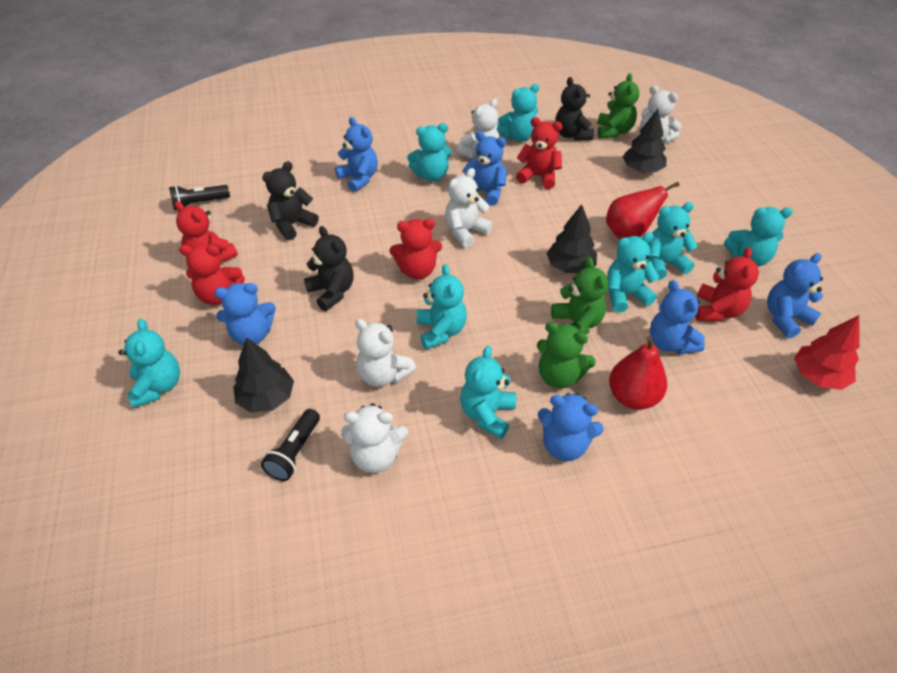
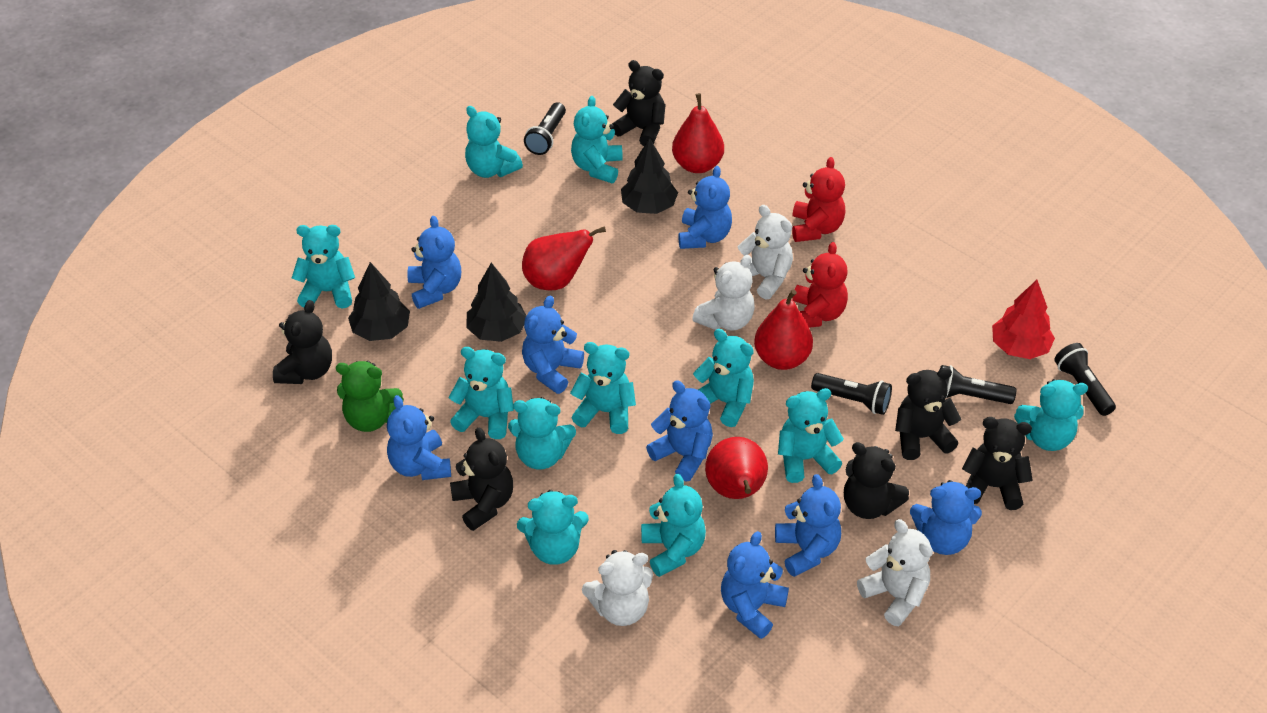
black flashlight: [169,185,230,210] [261,409,320,481] = 2 -> [524,102,566,155] [811,373,892,415] [939,365,1016,404] [1054,343,1116,416] = 4
black teddy bear: [262,161,319,240] [304,226,354,311] [555,77,594,141] = 3 -> [273,300,332,384] [450,428,513,531] [612,60,666,146] [844,442,909,519] [895,367,961,460] [962,417,1033,510] = 6
blue teddy bear: [214,283,276,345] [335,117,378,192] [462,131,507,206] [538,393,604,461] [650,280,705,355] [767,253,823,339] = 6 -> [387,395,451,480] [407,216,461,309] [522,296,584,394] [646,380,713,481] [678,166,732,249] [721,531,789,639] [775,474,841,577] [910,480,982,555] = 8
green teddy bear: [537,322,596,389] [551,257,608,334] [597,73,639,138] = 3 -> [336,361,404,432] = 1
red pear: [606,182,679,239] [609,336,667,410] = 2 -> [522,226,606,290] [672,93,724,173] [705,437,768,499] [754,289,813,370] = 4
red teddy bear: [174,201,238,263] [179,244,245,305] [389,219,442,280] [516,117,562,189] [695,247,759,322] = 5 -> [792,157,845,242] [792,242,848,328] = 2
turquoise teddy bear: [118,319,180,408] [407,123,452,182] [417,264,467,350] [460,346,516,439] [497,84,539,141] [607,232,659,312] [648,202,698,280] [724,207,793,267] = 8 -> [292,225,355,309] [448,347,514,439] [465,106,523,178] [508,397,576,469] [517,490,589,565] [570,342,636,434] [571,96,623,183] [641,474,706,577] [693,329,754,427] [778,388,844,483] [1014,379,1088,451] = 11
white teddy bear: [341,403,408,473] [355,319,416,387] [445,168,493,248] [457,99,499,159] [640,85,682,144] = 5 -> [582,550,653,626] [692,255,755,331] [737,205,793,300] [857,519,933,626] = 4

